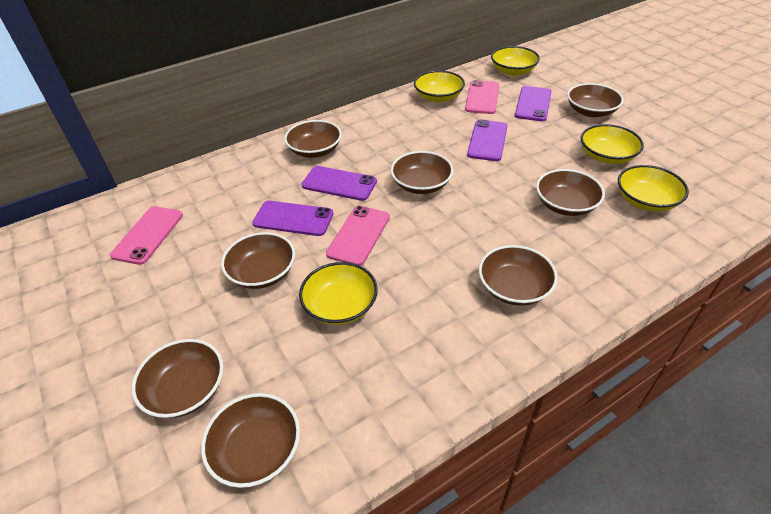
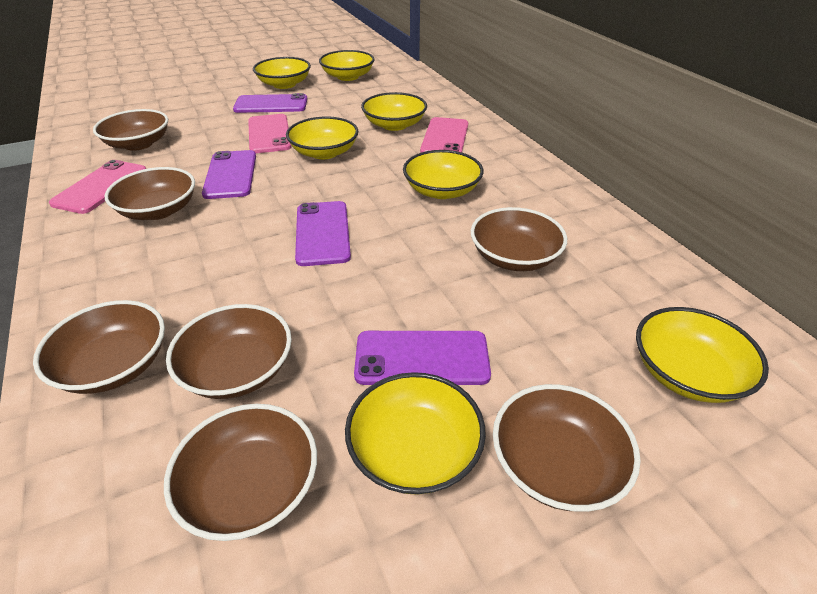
brown bowl: [132,339,223,418] [201,393,300,488] [221,232,295,289] [284,120,342,158] [391,151,453,194] [479,245,558,306] [536,169,605,216] [567,83,624,117] = 8 -> [33,300,165,394] [93,109,168,151] [104,167,195,220] [164,404,317,541] [166,304,292,399] [471,207,567,271] [493,384,641,512] = 7
yellow bowl: [299,262,378,325] [414,70,465,102] [491,46,540,76] [581,124,644,164] [618,165,689,212] = 5 -> [253,57,311,89] [286,117,358,159] [319,50,375,81] [345,372,486,495] [361,92,427,131] [403,150,484,199] [636,307,769,403] = 7

